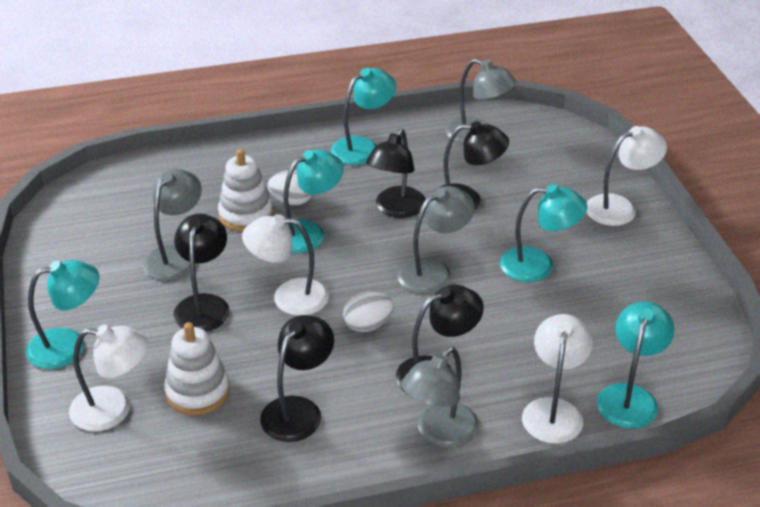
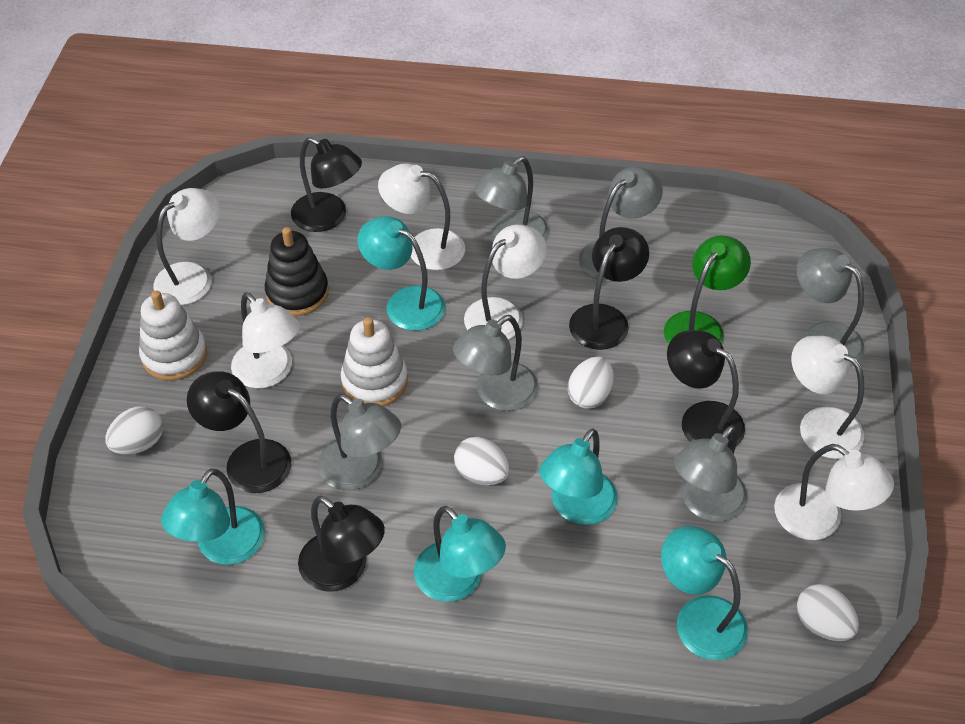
black stacking toy: none = 0 -> [265,227,329,316] = 1
green lamp: none = 0 -> [664,235,751,344] = 1
grey lamp: [143,168,202,281] [397,186,475,294] [401,347,479,448] [445,59,517,144] = 4 -> [318,394,401,490] [453,315,538,411] [474,156,549,240] [579,167,663,282] [674,425,747,522] [797,248,864,366] = 6
white egg: [268,171,312,205] [343,292,394,332] = 2 -> [105,406,163,455] [454,437,510,485] [568,357,614,409] [797,584,859,641] = 4
white lamp: [69,325,148,431] [242,214,329,316] [522,314,593,444] [586,126,667,226] = 4 -> [154,188,220,305] [231,292,300,388] [378,163,465,270] [464,225,547,340] [774,444,894,540] [791,336,864,459] = 6

